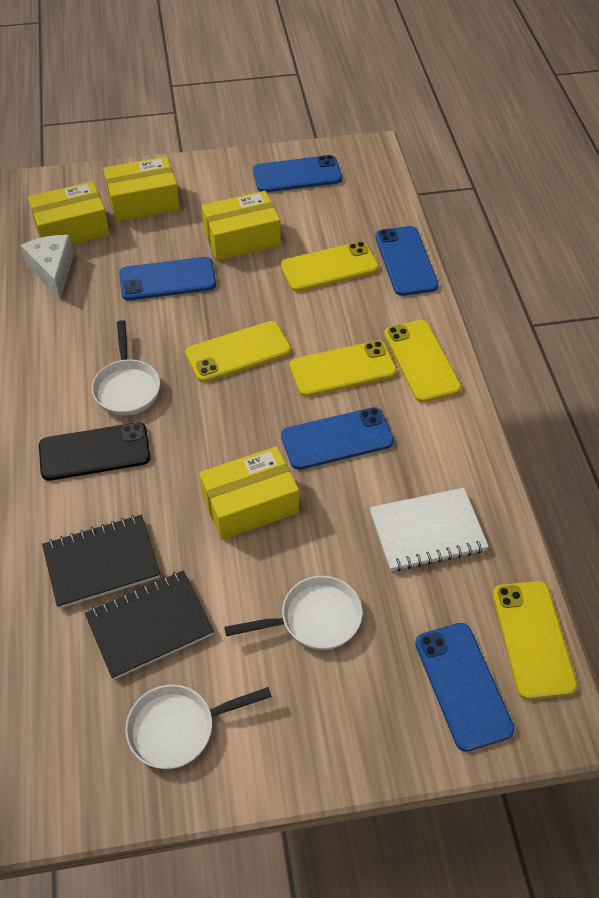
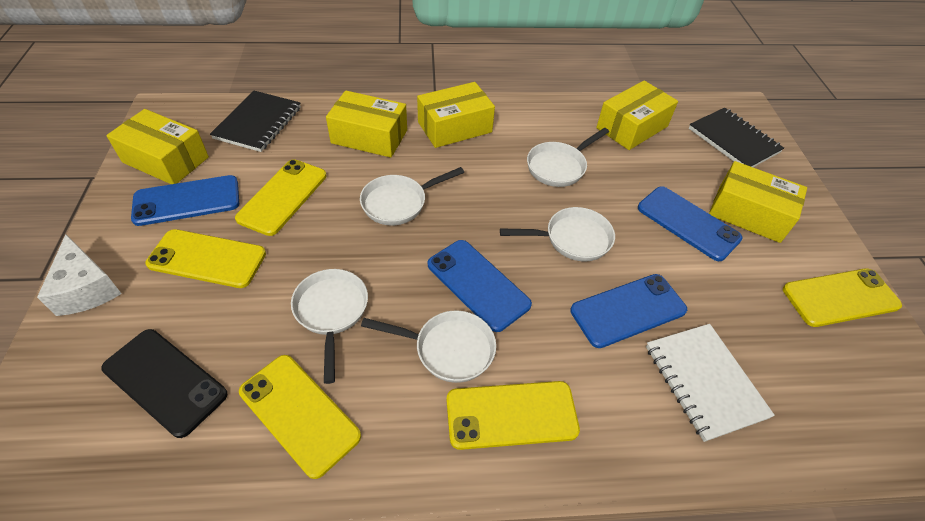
blue phone: [119,257,216,301] [253,155,342,192] [281,407,394,470] [376,226,439,296] [415,623,515,752] = 5 -> [131,175,239,226] [428,240,532,332] [570,274,687,348] [638,186,743,261] = 4
white pan: [92,320,160,416] [125,685,272,769] [224,576,363,650] = 3 -> [291,269,368,384] [360,167,464,225] [361,311,496,383] [500,207,615,261] [527,128,609,187] = 5
yellow box: [28,181,110,245] [103,156,180,222] [199,447,299,540] [201,191,281,261] = 4 -> [106,109,209,184] [326,90,407,158] [417,82,495,148] [596,81,678,150] [709,161,807,243] = 5

